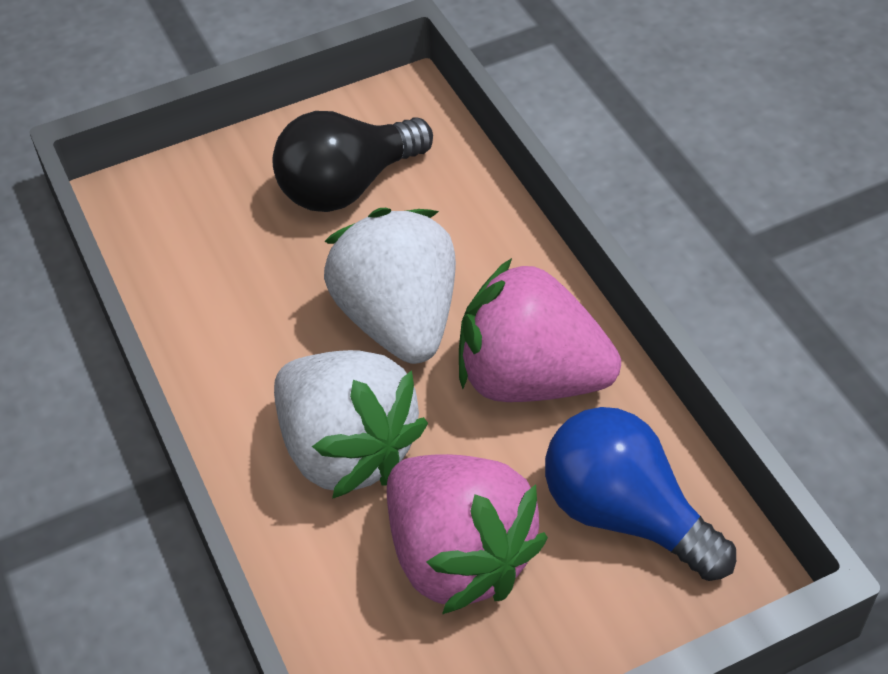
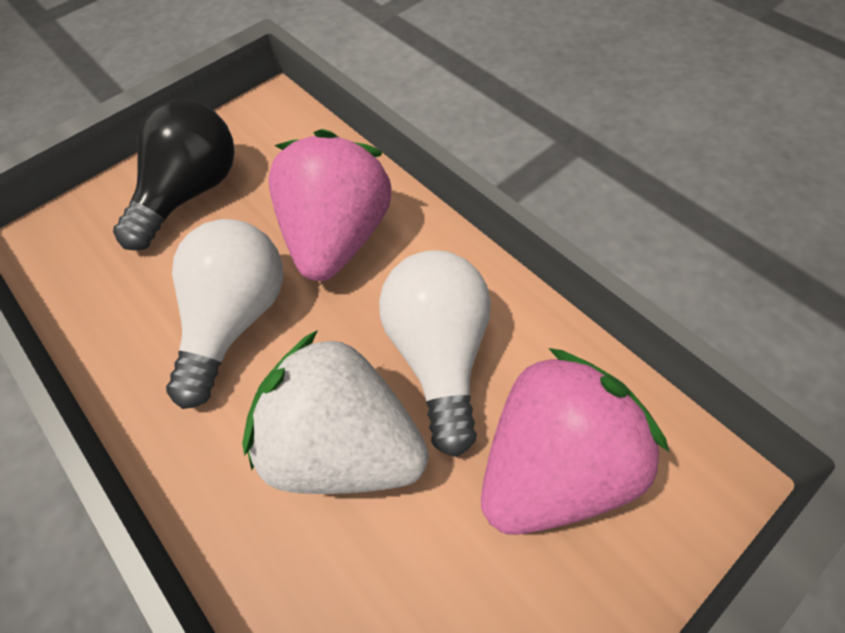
blue light bulb: [545,407,736,581] = 1 -> none = 0
white light bulb: none = 0 -> [166,219,283,409] [379,251,491,457] = 2
white strawberry: [274,350,428,499] [324,208,456,364] = 2 -> [242,330,429,494] = 1

